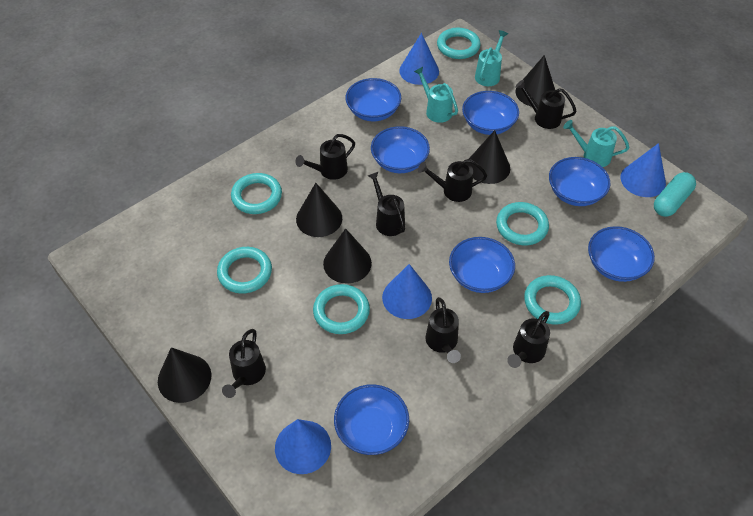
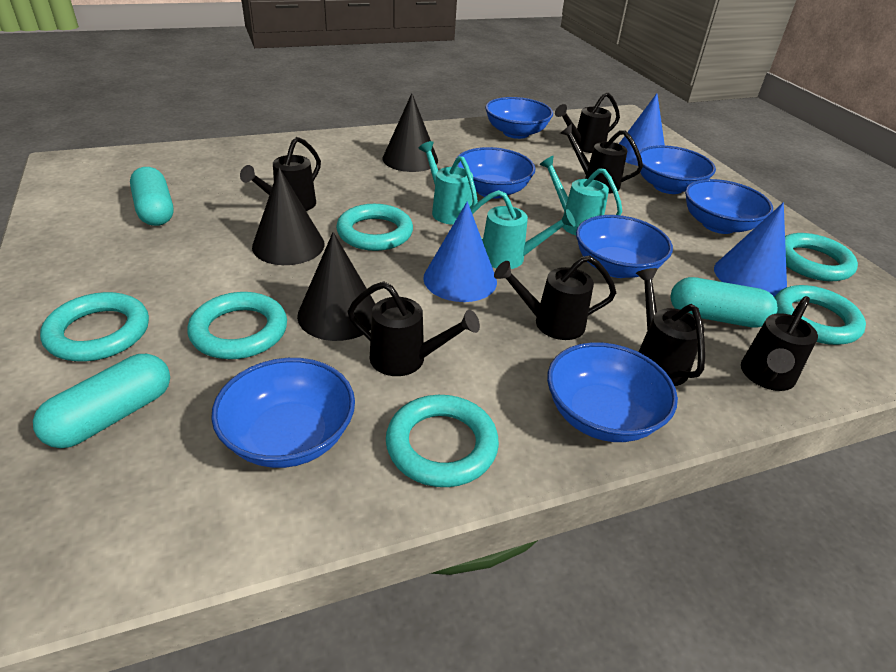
black cone: [158,347,211,403] [296,183,342,237] [323,228,372,284] [468,130,510,184] [515,55,555,107] = 5 -> [252,168,325,265] [297,232,376,341] [382,93,438,172] = 3
blue cone: [275,419,331,474] [382,264,432,319] [399,33,439,85] [621,143,666,197] = 4 -> [423,201,497,302] [619,93,665,166] [714,203,787,297] = 3
turquoise capsule: [654,172,696,217] = 1 -> [33,354,170,448] [130,167,174,226] [670,277,778,328] = 3

